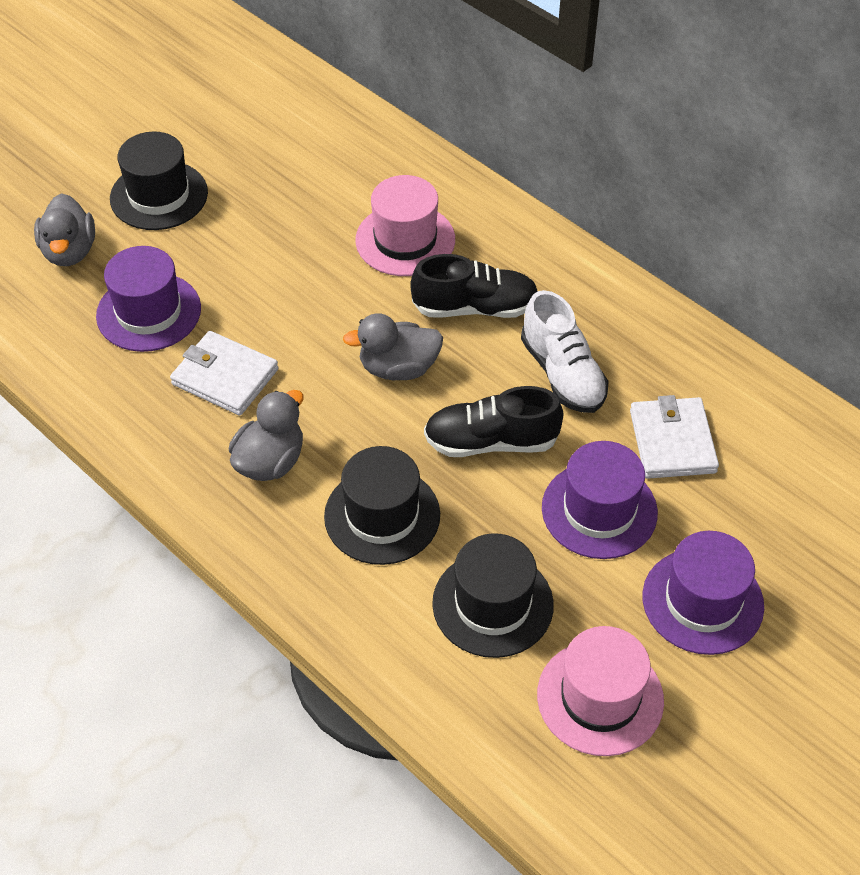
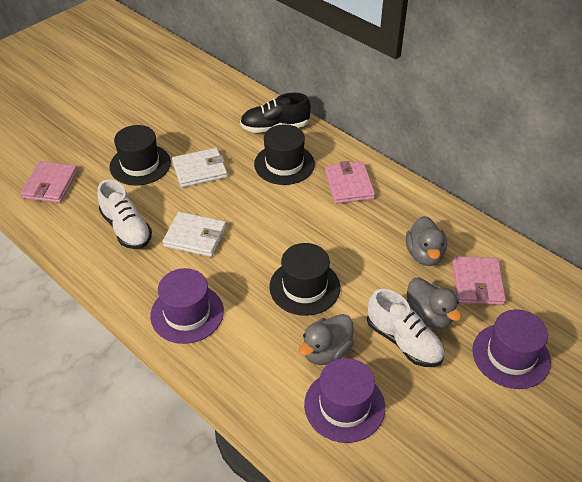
black shoe: [410,254,538,318] [424,386,564,457] = 2 -> [240,93,311,133] = 1
pink hat: [355,175,455,276] [537,626,664,756] = 2 -> none = 0
pink wallet: none = 0 -> [20,161,78,203] [325,161,375,204] [452,256,506,305] = 3
white shoe: [521,290,609,413] = 1 -> [97,179,152,249] [367,289,444,367] = 2

